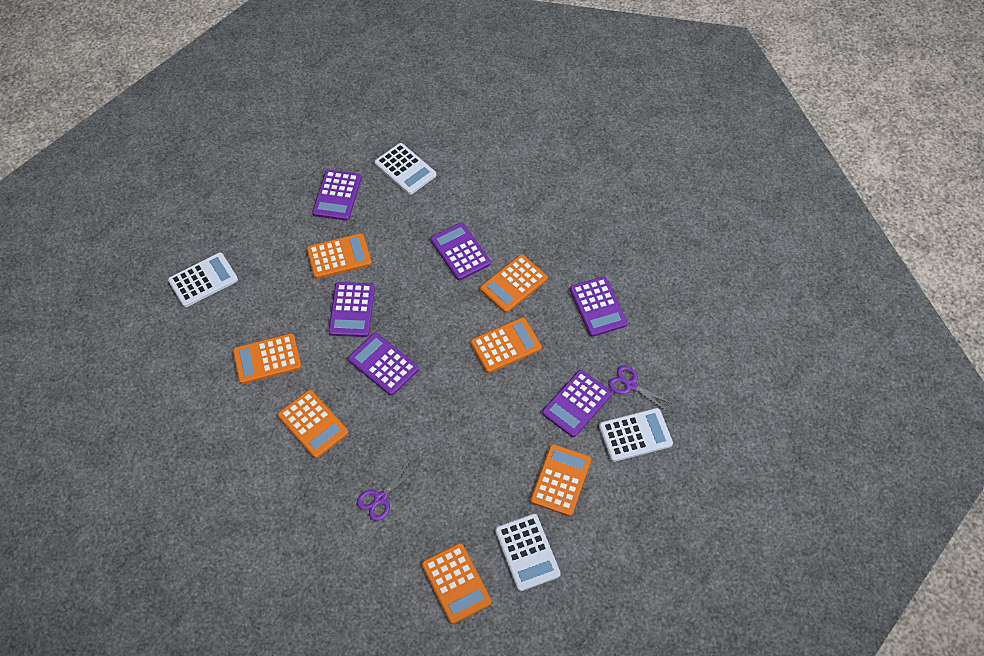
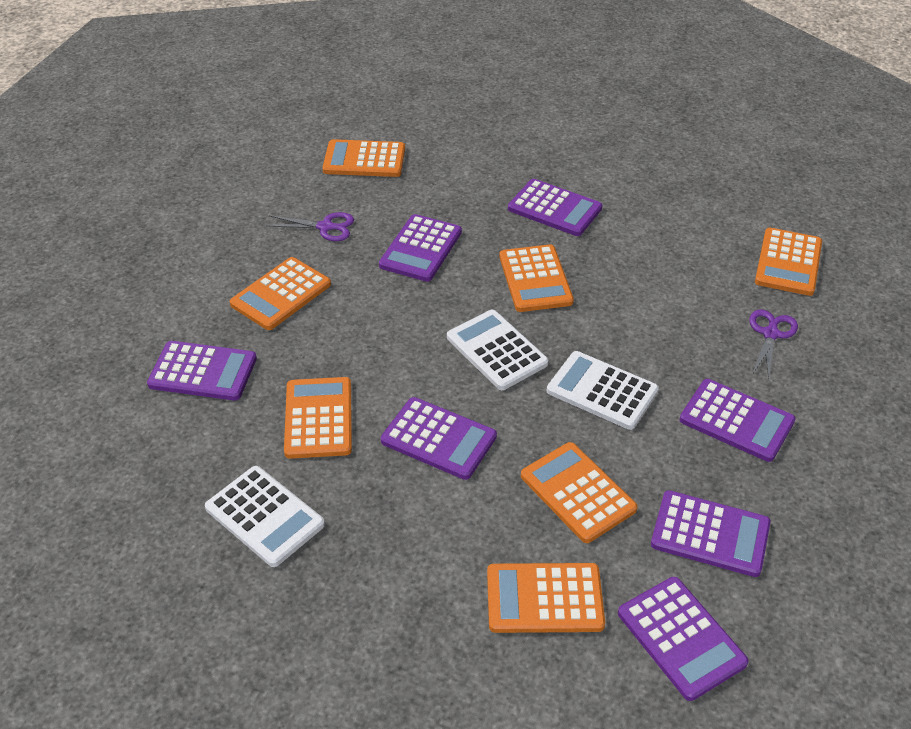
purple calculator: [312,170,361,221] [328,282,375,337] [348,333,419,396] [430,223,491,280] [542,370,612,437] [570,277,627,337] = 6 -> [147,341,257,401] [379,214,462,282] [381,397,497,480] [508,179,602,236] [618,577,749,701] [651,490,771,577] [679,379,796,462] = 7
white calculator: [168,253,238,307] [374,143,437,195] [495,514,561,591] [599,408,673,462] = 4 -> [205,466,325,567] [447,310,549,390] [547,351,659,430] = 3

